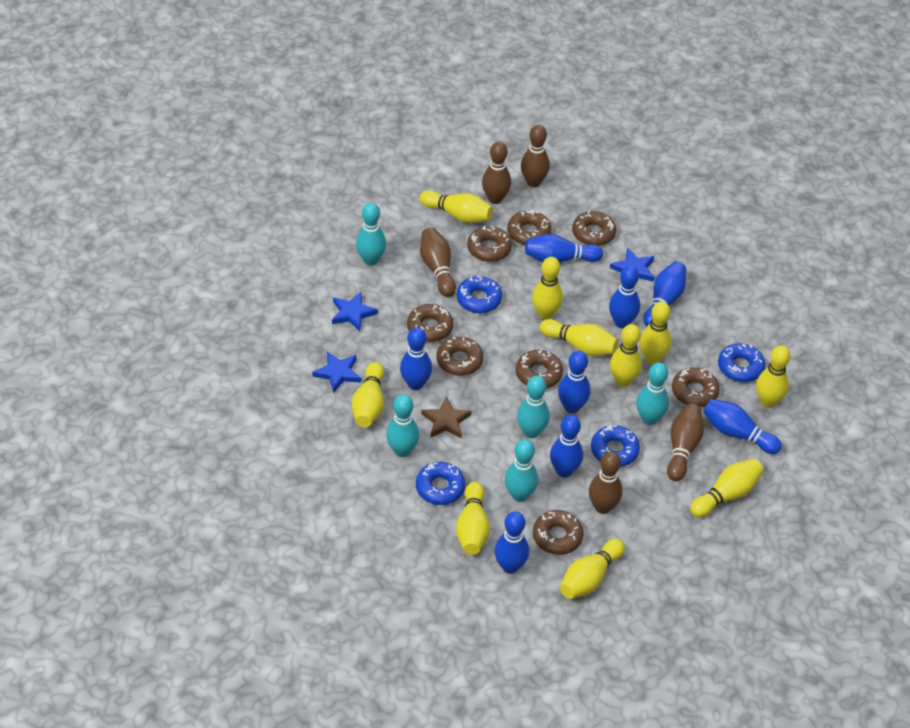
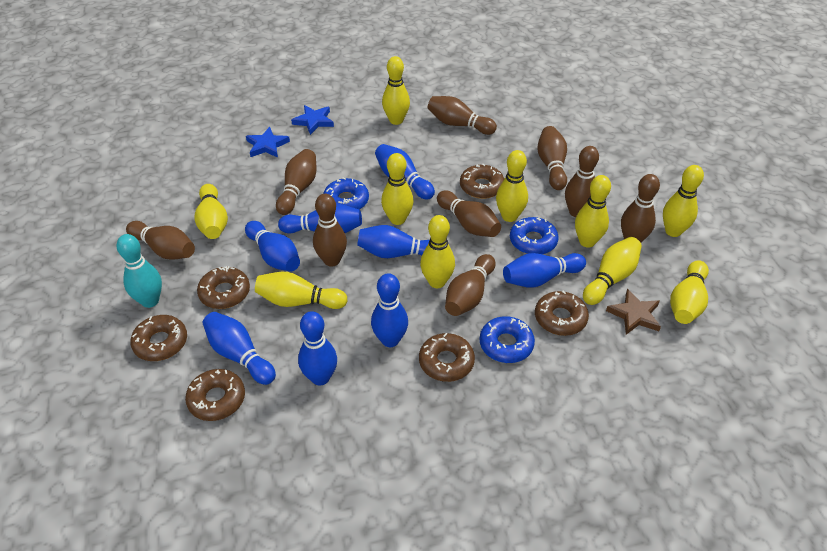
blue donut: [416,462,465,505] [457,276,502,313] [591,425,640,467] [718,343,765,382] = 4 -> [323,177,369,209] [480,316,535,363] [510,217,559,254] = 3
blue star: [312,352,361,393] [332,292,378,331] [610,248,655,282] = 3 -> [246,127,290,158] [291,105,334,135] = 2
brown bowling pin: [420,227,456,297] [482,141,511,204] [521,125,550,187] [589,452,623,514] [667,404,704,482] = 5 -> [126,221,195,260] [276,149,316,215] [313,194,347,267] [428,96,497,135] [437,190,501,237] [445,254,496,316] [537,126,567,190] [565,146,599,217] [621,174,660,242] = 9
brown donut: [407,304,453,342] [437,337,484,376] [467,225,512,262] [507,210,551,245] [516,349,563,389] [533,510,583,555] [572,211,616,246] [672,367,720,407] = 8 -> [130,315,187,361] [185,369,245,421] [197,266,250,309] [419,333,475,382] [460,164,504,199] [535,291,589,336] = 6
turquoise bowling pin: [356,203,386,266] [386,394,420,457] [505,439,538,502] [517,376,550,438] [636,362,669,425] = 5 -> [116,234,162,308] = 1

